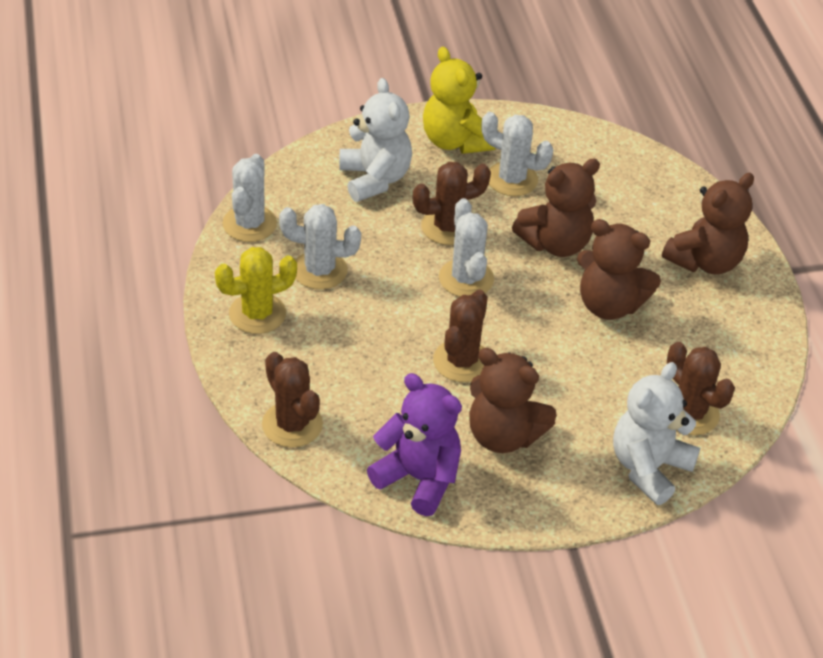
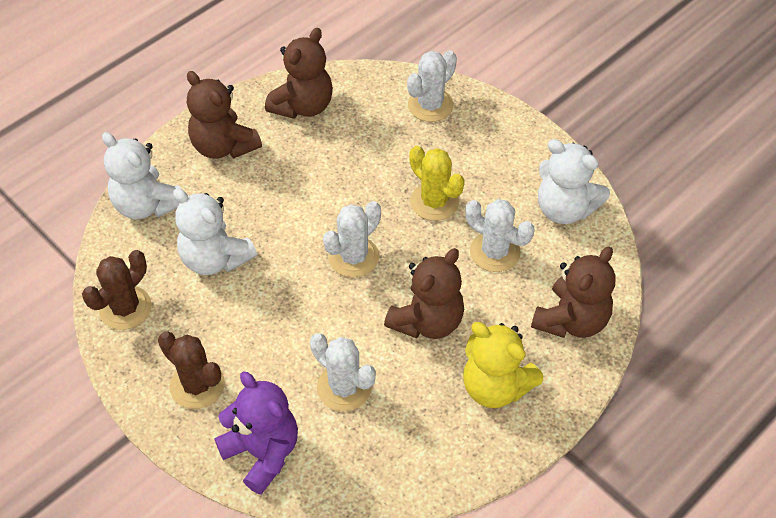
brown cactus: [262,352,323,448] [413,162,491,245] [433,290,488,382] [667,342,735,435] = 4 -> [82,250,152,330] [158,331,225,409] = 2
white teddy bear: [339,78,412,202] [613,362,700,505] = 2 -> [102,132,181,219] [173,188,257,275] [538,139,610,224] = 3

